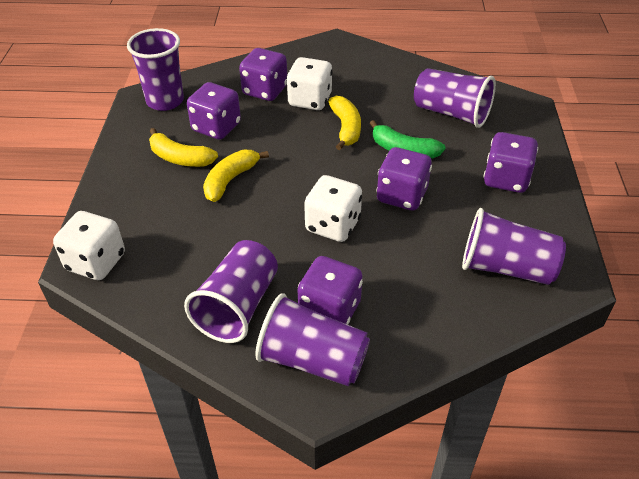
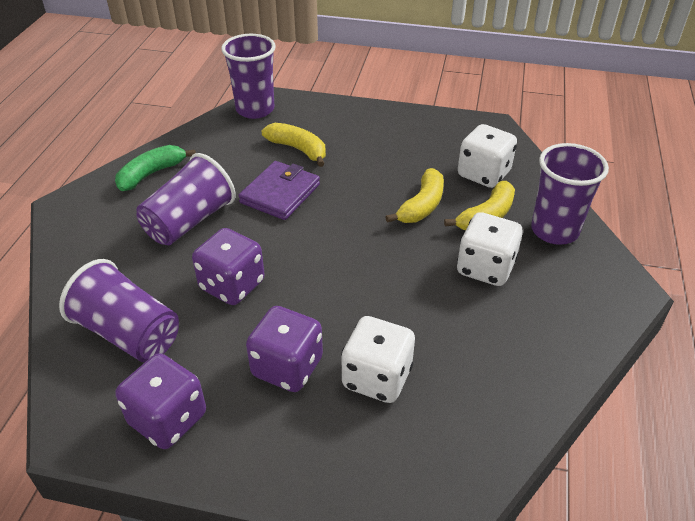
purple cup: [127,28,184,111] [184,240,278,343] [255,293,370,386] [414,68,496,128] [462,208,566,285] = 5 -> [59,259,179,362] [136,153,236,245] [221,34,276,119] [531,143,609,245] = 4
purple dice: [187,82,241,140] [239,48,287,101] [297,256,363,325] [376,147,432,210] [483,132,538,193] = 5 -> [115,353,206,449] [192,228,265,305] [246,306,323,392] = 3
purple wallet: none = 0 -> [238,161,320,220] = 1

